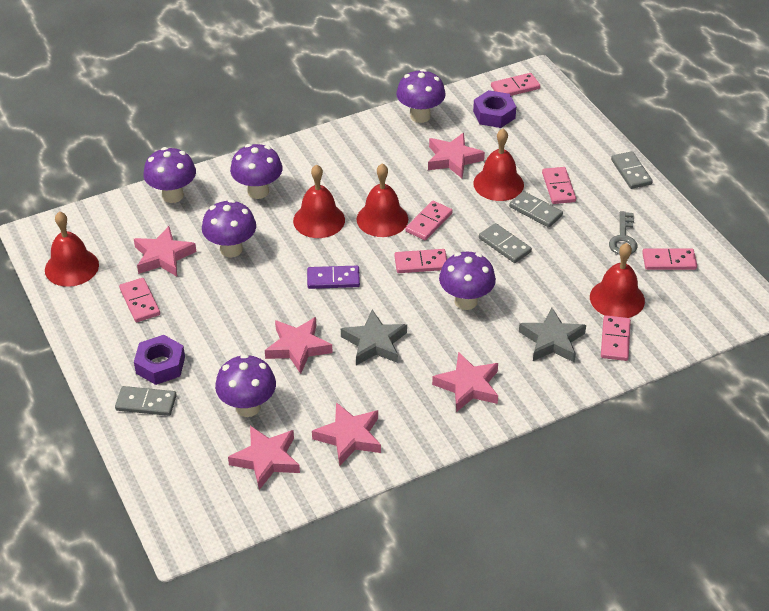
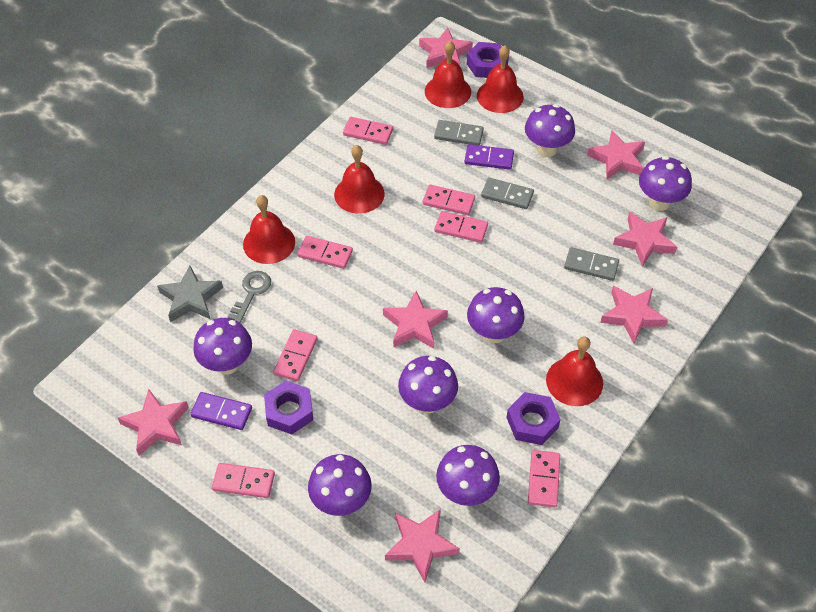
grey domino: [115,386,177,416] [479,223,532,263] [509,191,563,228] [611,151,653,189] = 4 -> [434,120,484,145] [481,178,534,209] [564,247,619,281] = 3
grey star: [341,310,407,365] [519,308,586,363] = 2 -> [157,266,223,322] = 1
pink star: [134,226,196,276] [228,426,300,490] [265,317,333,374] [312,402,381,466] [428,133,485,178] [432,352,498,412] = 6 -> [118,389,189,456] [383,291,448,349] [385,509,460,582] [419,27,473,68] [587,130,645,179] [600,286,668,343] [613,212,677,267] = 7
purple domino: [307,266,360,289] = 1 -> [190,392,252,430] [465,144,514,170] = 2
purple mushroom: [144,147,196,203] [202,199,256,257] [215,354,276,417] [230,144,283,199] [396,69,446,123] [439,252,496,310] = 6 -> [193,318,252,375] [308,454,372,516] [398,356,458,413] [436,445,500,506] [467,287,525,344] [525,104,575,157] [639,156,692,211] = 7
purple nut: [134,335,185,385] [473,90,516,128] = 2 -> [264,381,313,435] [467,42,509,78] [507,392,561,445] = 3

